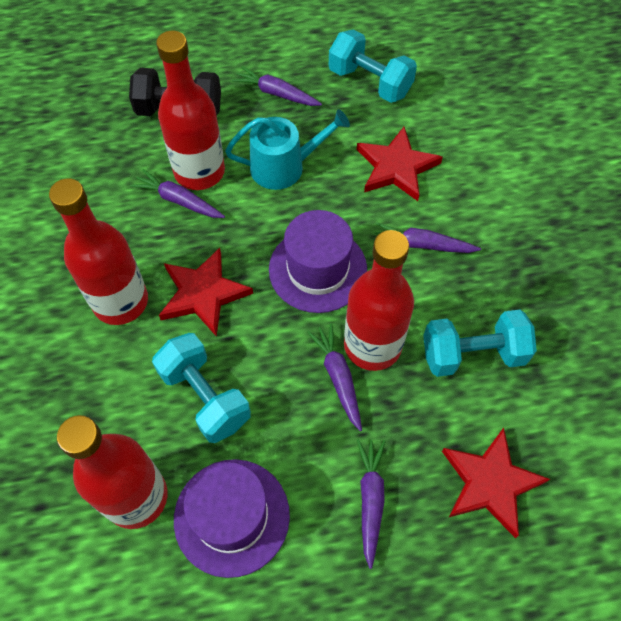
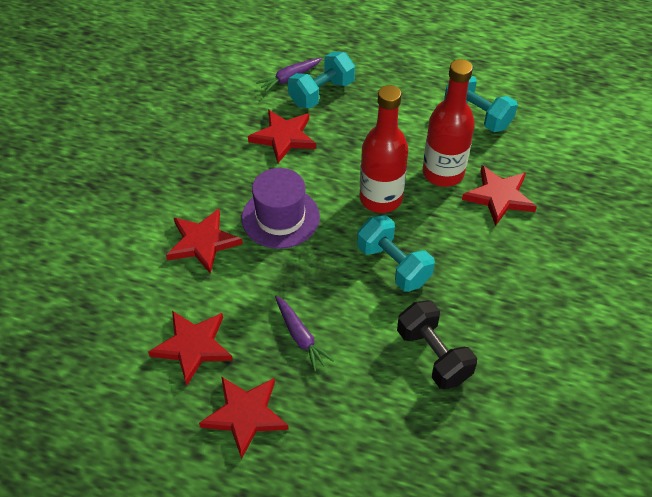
purple carrot: [130,169,225,218] [232,66,322,106] [307,323,362,431] [357,439,386,569] [373,222,481,253] = 5 -> [256,57,322,93] [275,296,334,371] = 2
purple hat: [174,459,290,578] [269,210,367,313] = 2 -> [241,168,320,249] = 1
red bottle: [49,178,148,325] [57,415,167,529] [156,31,225,190] [344,230,414,371] = 4 -> [360,85,408,213] [423,59,475,187] = 2
red star: [159,248,253,337] [357,127,443,201] [442,428,550,538] = 3 -> [148,311,233,386] [166,208,243,274] [199,377,289,459] [248,110,316,163] [462,166,537,226] = 5
turquoise watering can: [225,109,350,190] = 1 -> none = 0

